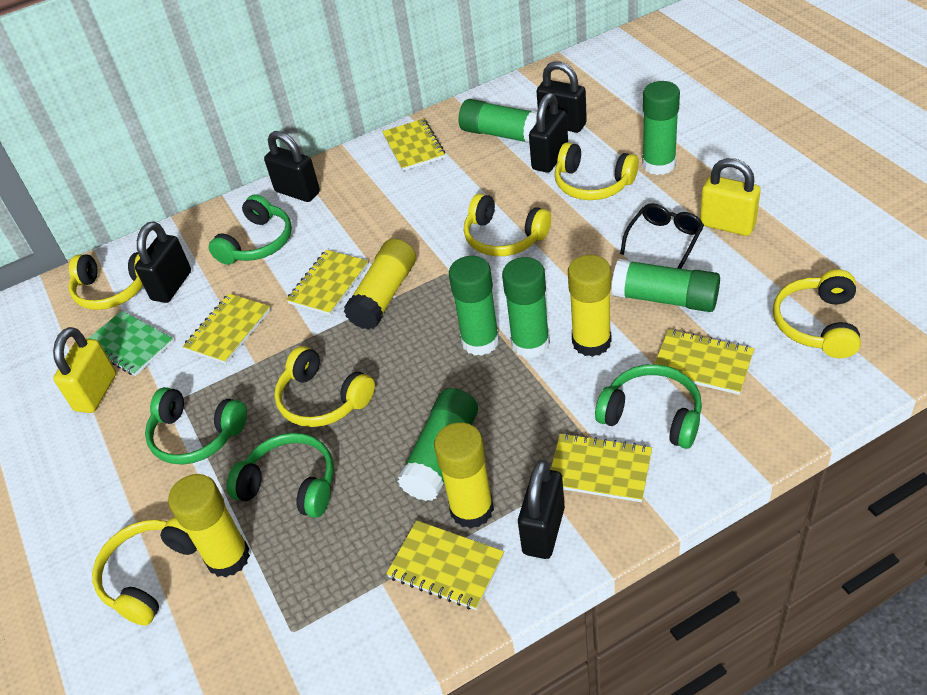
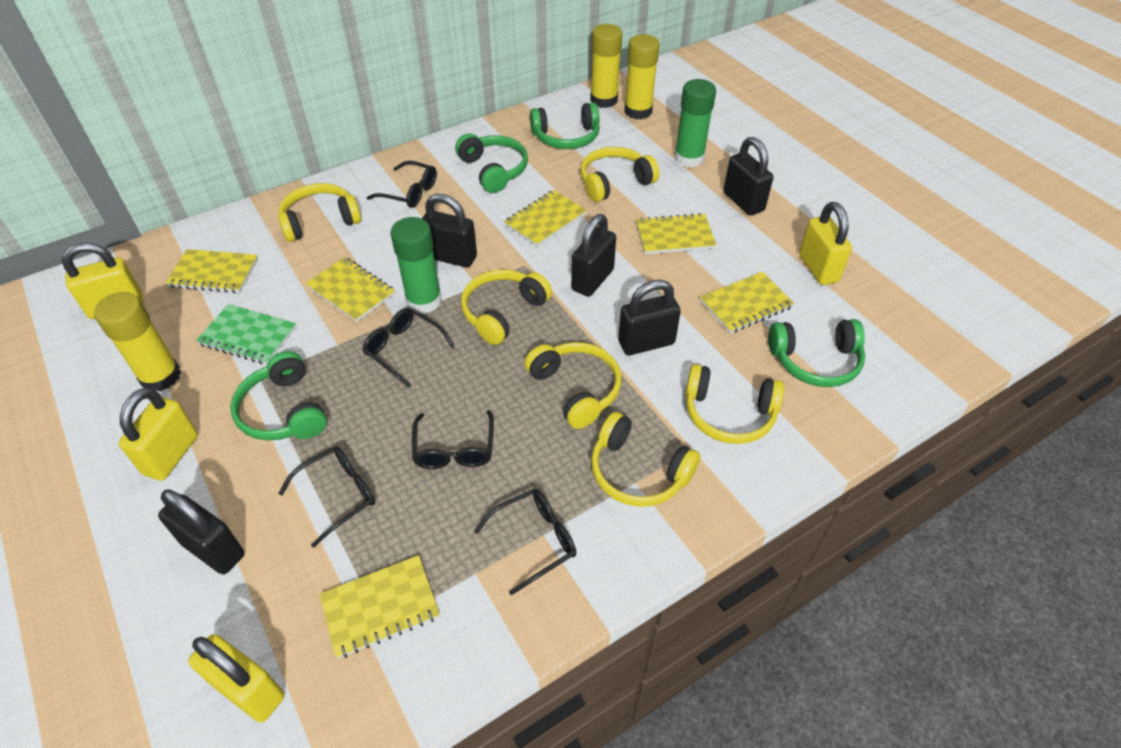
black glasses: [620,203,704,269] = 1 -> [278,446,375,548] [362,308,455,388] [367,161,437,208] [412,410,494,469] [474,489,576,596] = 5
green glue stick: [397,388,478,501] [449,256,500,356] [459,99,537,143] [502,257,550,358] [612,259,720,312] [642,81,680,175] = 6 -> [390,217,442,314] [674,79,716,167] = 2
yellow glue stick: [168,474,250,578] [344,239,416,330] [434,422,494,529] [568,255,611,357] = 4 -> [94,292,181,391] [590,24,623,108] [624,34,660,119] = 3
yellow padlock: [53,327,116,413] [700,158,761,236] = 2 -> [62,243,143,319] [119,388,198,481] [188,634,285,722] [799,202,852,285] = 4

